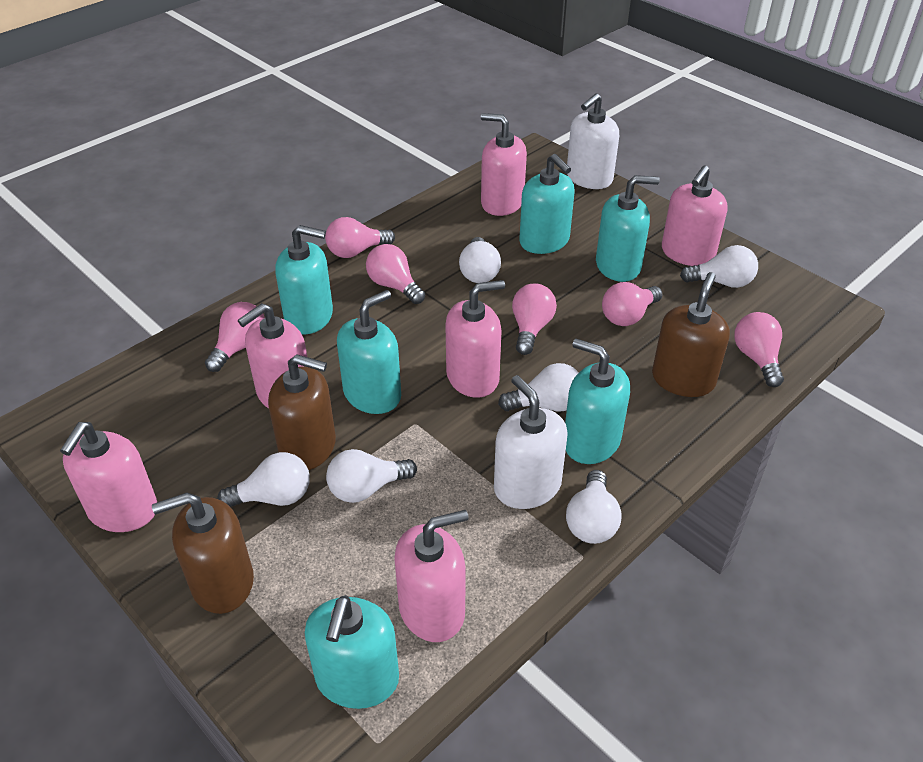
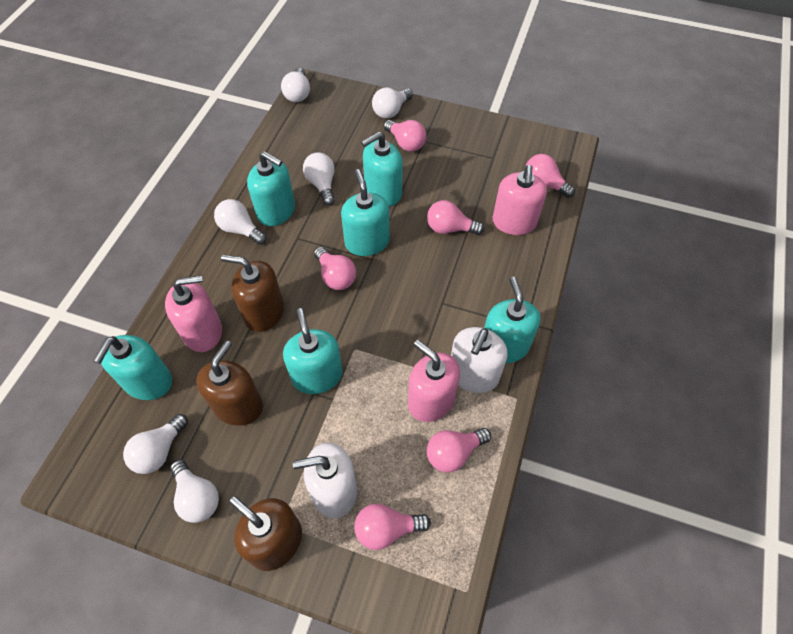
pink soap dispenser: [60,422,157,532] [237,303,307,409] [394,510,469,642] [445,280,505,398] [481,113,527,216] [662,166,727,266] = 6 -> [165,275,222,352] [408,340,460,422] [492,165,547,235] = 3

